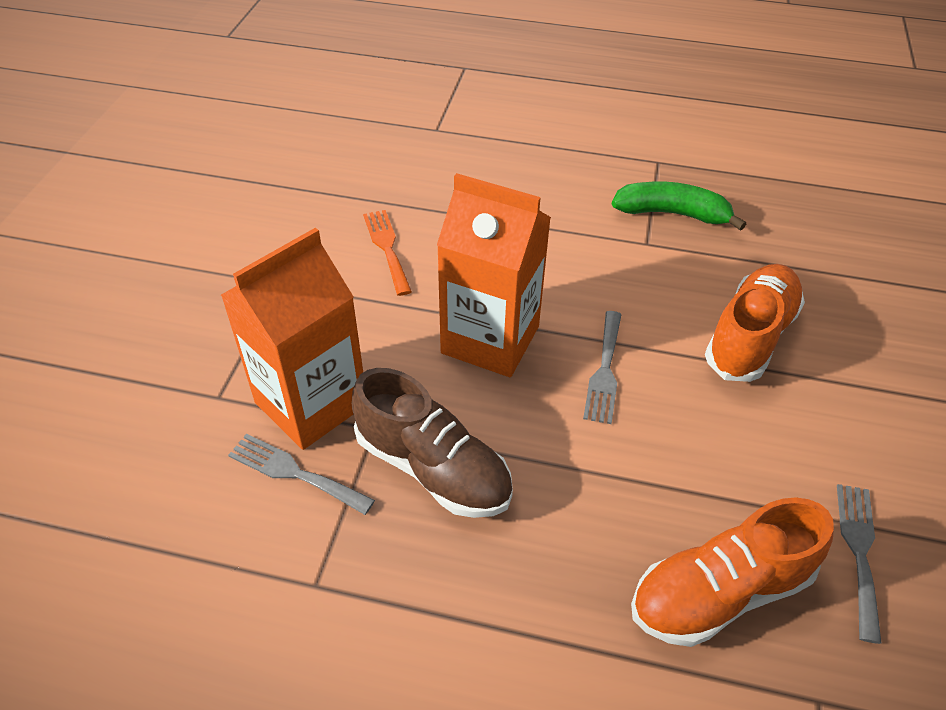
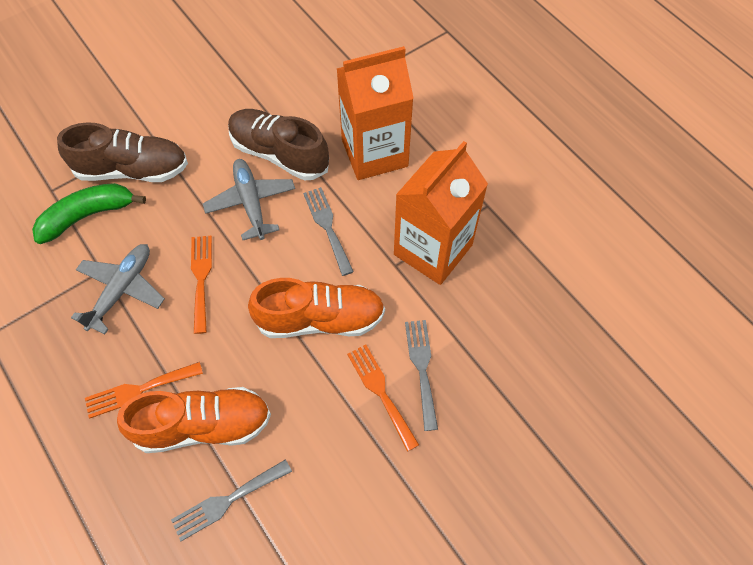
brown shoe: [352,368,513,518] = 1 -> [57,122,188,182] [228,109,329,180] = 2
grey plane: none = 0 -> [71,244,165,335] [203,159,295,240] = 2
orange fork: [363,210,412,296] = 1 -> [85,362,203,418] [191,236,212,334] [347,344,419,452] = 3

